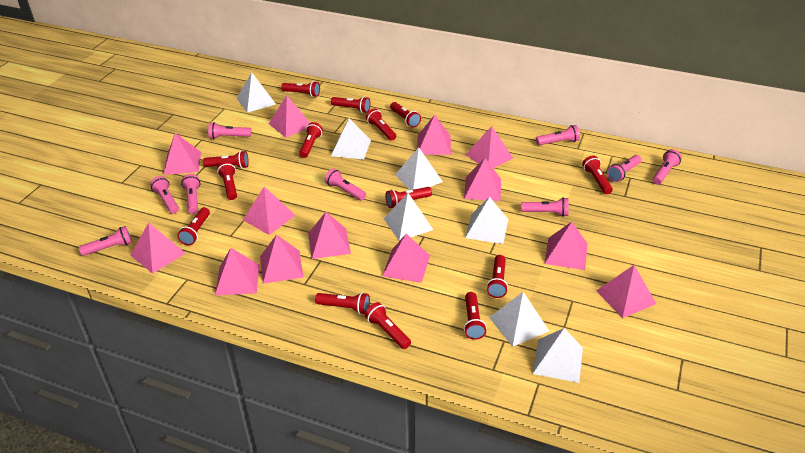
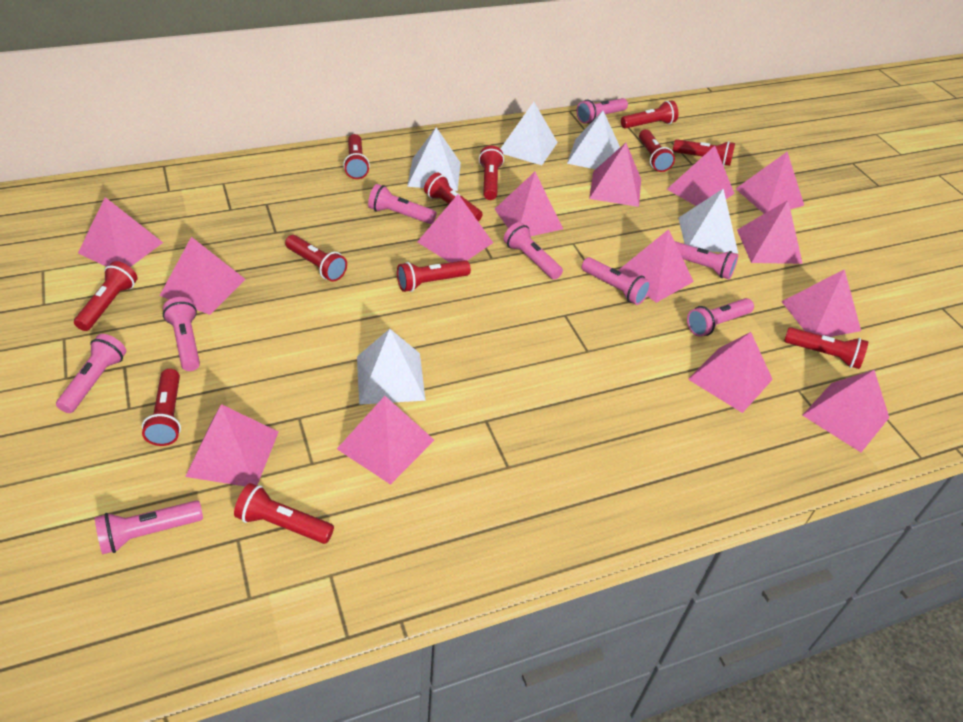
pink pyramid: [131,222,186,274] [163,133,201,175] [215,248,260,296] [243,187,296,235] [260,235,304,284] [269,95,310,138] [308,212,351,259] [382,234,430,283] [417,115,451,155] [464,158,501,201] [466,126,513,168] [544,222,588,270] [596,265,656,318] = 13 -> [78,197,163,267] [160,237,245,315] [185,404,278,486] [337,396,434,485] [417,194,493,262] [495,172,563,236] [589,143,641,207] [618,229,694,303] [667,146,735,206] [688,332,773,413] [736,152,804,214] [737,200,803,264] [781,269,861,337] [802,370,889,452] = 14
red flashlight: [177,207,210,245] [203,151,249,169] [217,161,237,200] [281,81,320,97] [299,122,323,158] [315,292,370,314] [331,97,371,113] [365,302,411,349] [366,109,396,141] [385,187,432,208] [390,102,421,127] [464,292,487,340] [487,255,508,298] [582,156,613,194] = 14 -> [74,261,137,331] [142,369,181,446] [234,483,334,544] [285,235,347,282] [343,134,370,179] [397,260,471,292] [424,172,483,222] [479,146,504,200] [621,100,678,129] [639,129,675,172] [673,139,735,166] [784,327,868,369] = 12
white pyramid: [237,72,276,113] [331,118,371,160] [383,193,433,241] [395,148,443,190] [465,197,509,244] [489,292,549,347] [533,328,583,383] = 7 -> [357,329,426,405] [407,127,461,191] [500,102,558,165] [567,111,620,169] [678,189,738,253] = 5

